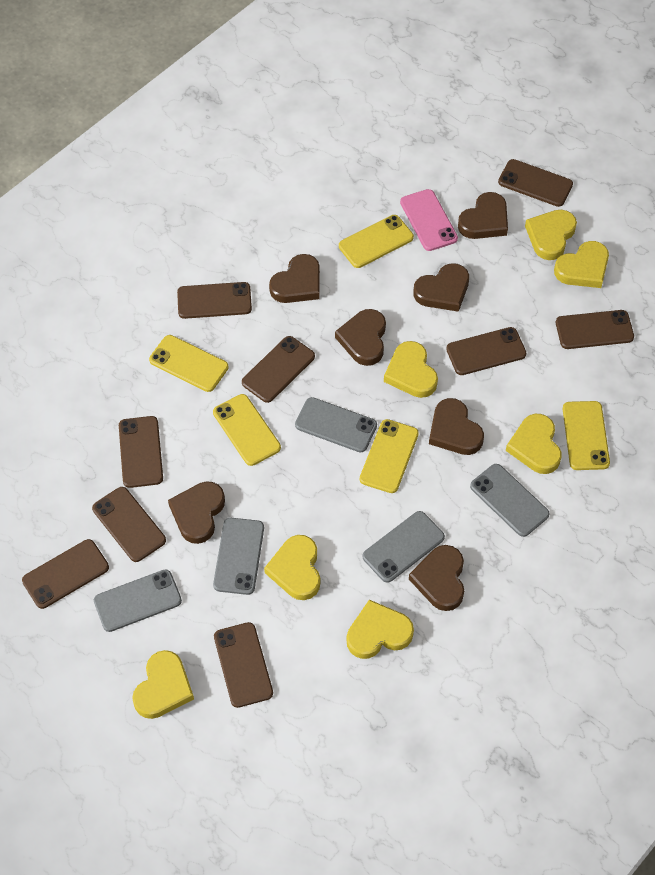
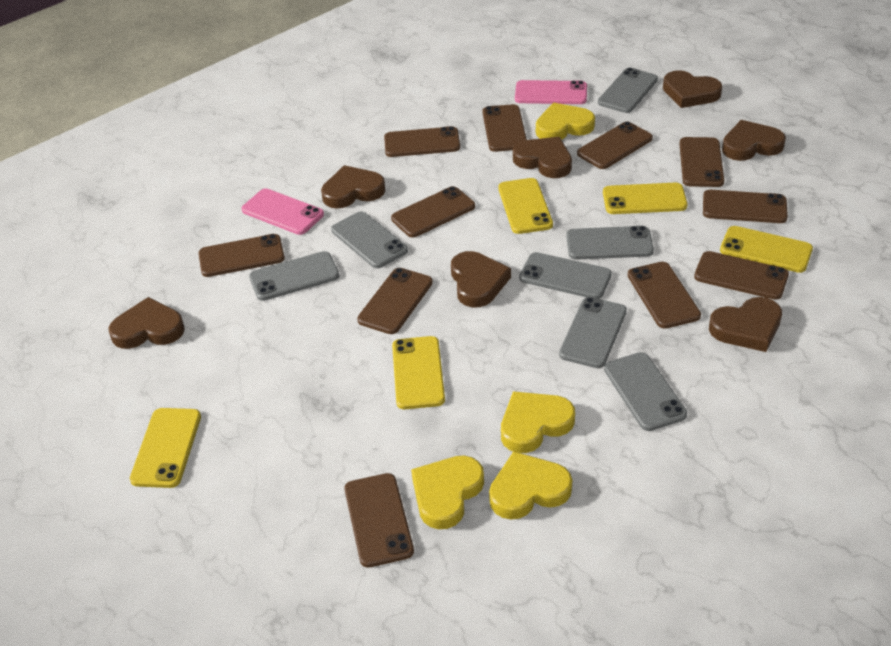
brown phone: [22,539,109,609] [92,487,166,562] [119,416,163,488] [177,282,252,319] [214,622,273,708] [242,336,315,403] [446,327,526,375] [498,159,573,207] [556,310,634,349] = 9 -> [199,234,285,277] [344,473,414,568] [357,268,433,334] [384,126,460,157] [391,186,475,237] [483,104,527,152] [577,121,653,169] [628,262,701,329] [679,137,724,187] [694,251,789,300] [703,190,788,223] = 11
grey phone: [94,569,182,632] [213,518,264,595] [295,397,377,453] [362,511,445,583] [470,464,550,537] = 5 -> [249,251,339,301] [331,211,408,268] [519,252,612,299] [559,297,627,368] [566,226,654,260] [598,68,658,113] [604,352,687,431] = 7
pink phone: [400,189,458,251] = 1 -> [241,189,324,235] [515,80,587,104] = 2
yellow heart: [132,650,194,719] [264,535,320,600] [347,600,414,659] [384,341,438,398] [506,414,561,474] [525,210,577,260] [554,241,609,288] = 7 -> [411,455,484,529] [489,451,572,520] [501,391,575,453] [536,103,595,140] = 4

